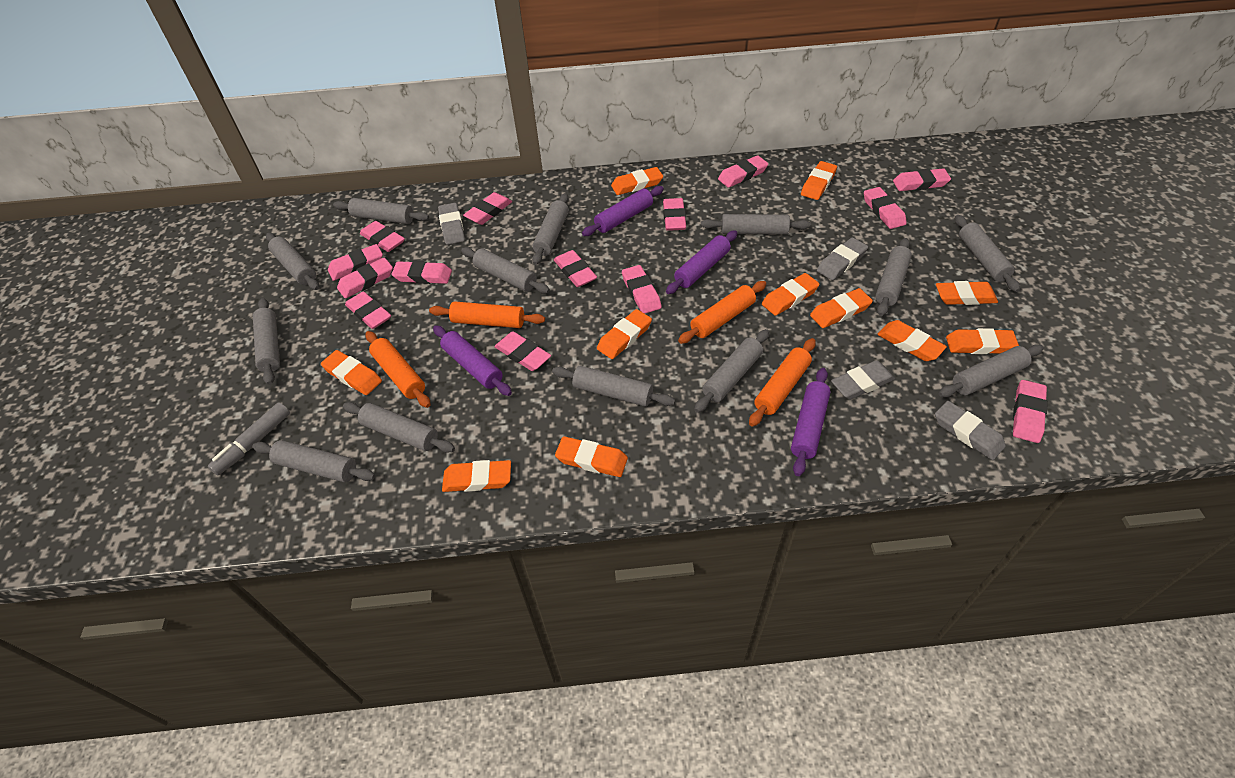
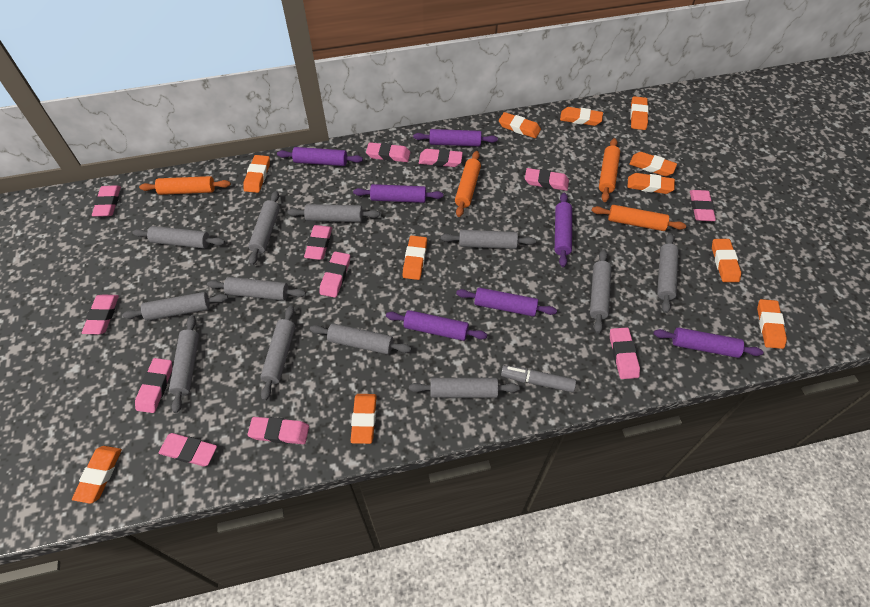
grey eraser: [438,203,465,245] [817,238,868,280] [831,360,895,400] [935,401,1006,460] = 4 -> none = 0
grey rolling pin: [252,440,375,482] [253,298,280,385] [266,233,319,290] [333,198,429,224] [343,402,455,453] [461,247,550,293] [532,193,569,265] [552,366,675,407] [694,329,769,413] [701,214,811,235] [875,238,912,316] [939,344,1044,397] [955,215,1020,292] = 13 -> [122,292,228,321] [132,226,225,249] [169,315,199,413] [207,277,306,301] [248,191,280,265] [260,305,295,401] [287,204,380,222] [310,323,412,354] [409,378,520,398] [441,230,536,249] [590,249,611,333] [657,233,678,313] = 12
pink eraser: [328,244,383,281] [337,258,393,298] [345,291,391,329] [360,221,405,252] [392,261,452,284] [463,192,512,225] [494,331,551,371] [554,250,597,287] [622,265,662,314] [663,198,686,231] [718,155,768,188] [864,187,907,229] [893,168,951,191] [1013,380,1048,443] = 14 -> [82,294,119,334] [92,185,121,217] [135,358,172,413] [159,433,217,466] [248,417,309,444] [304,225,332,260] [319,251,350,298] [366,142,410,162] [419,149,463,167] [525,168,569,191] [610,328,640,379] [690,190,716,221] = 12
purple rolling pin: [433,325,512,396] [582,186,664,236] [666,230,737,294] [791,368,831,476] = 4 -> [277,147,363,166] [353,184,443,203] [386,310,487,341] [413,129,498,146] [456,288,557,317] [555,193,572,267] [653,327,763,358] = 7

